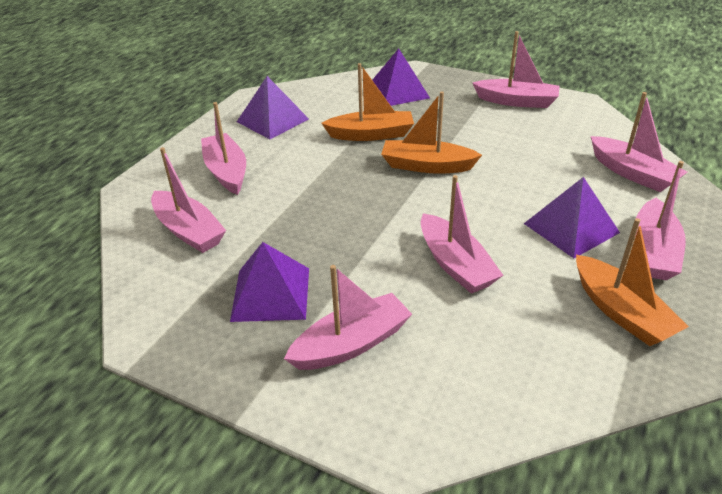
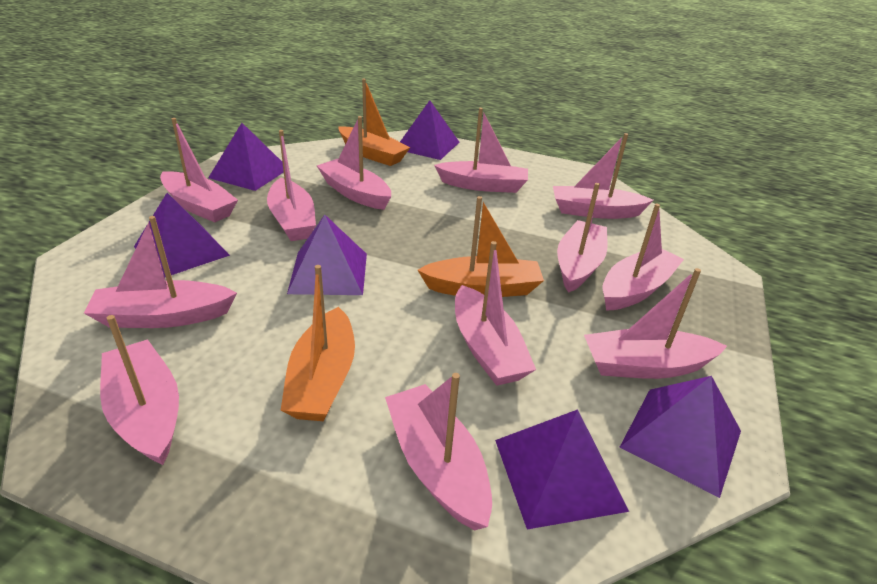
pink boat: [151,147,226,253] [201,102,246,195] [284,265,412,370] [421,175,503,294] [473,31,560,108] [591,92,688,192] [635,161,686,280] = 7 -> [84,216,237,328] [100,315,179,465] [160,118,238,222] [267,130,316,241] [317,116,391,210] [385,373,492,530] [434,108,528,193] [455,241,536,386] [553,133,653,219] [557,183,607,293] [584,268,727,379] [602,204,684,311] = 12
purple pyramid: [230,242,309,322] [237,76,309,139] [372,48,430,106] [524,177,620,258] = 4 -> [134,193,230,277] [208,123,284,191] [287,214,367,295] [400,100,460,160] [495,409,629,529] [620,376,741,498] = 6

